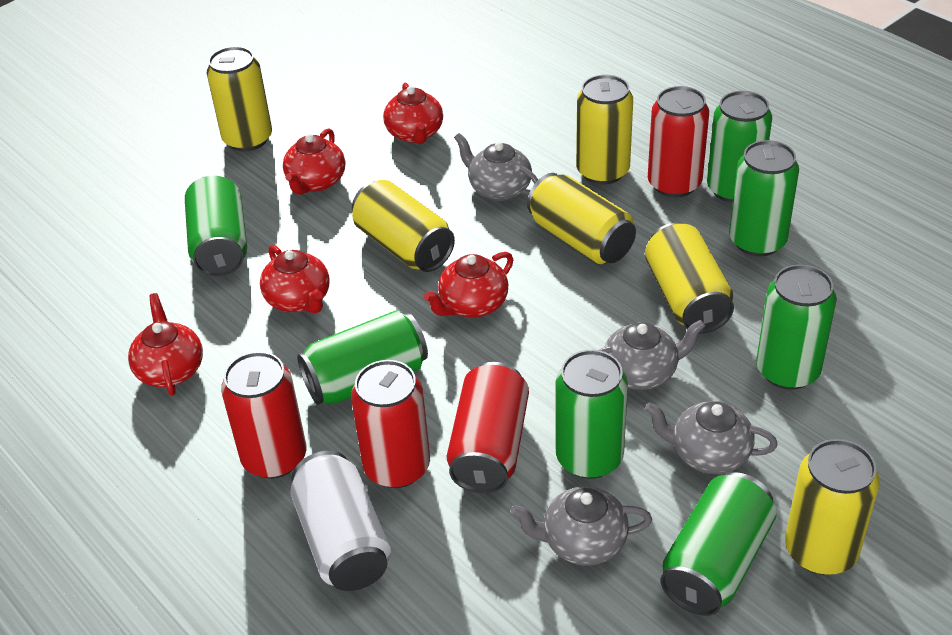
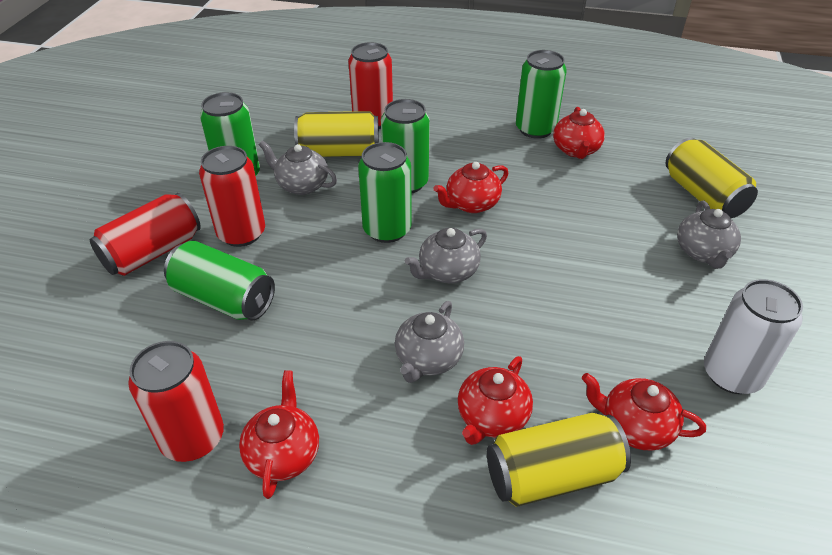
green can: [185,175,247,277] [297,310,428,405] [555,350,628,479] [660,472,777,616] [707,91,772,203] [729,140,799,256] [756,264,837,390] = 7 -> [164,241,275,321] [200,92,260,176] [358,142,412,243] [381,99,430,194] [516,50,567,139] = 5
yellow can: [207,46,272,151] [352,180,455,272] [527,173,636,264] [576,75,633,184] [645,223,734,334] [785,439,880,575] = 6 -> [294,111,379,157] [487,413,631,507] [665,137,758,218] = 3

